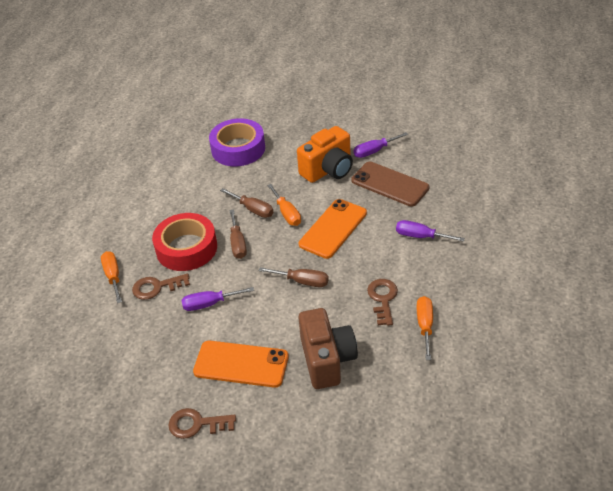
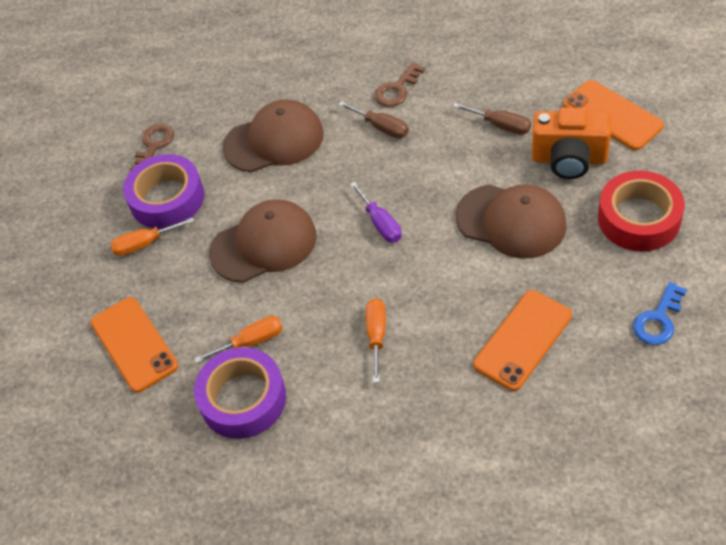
blue key: none = 0 -> [633,282,687,345] = 1
brown camera: [298,308,358,389] = 1 -> none = 0
brown cap: none = 0 -> [209,199,317,283] [223,100,324,172] [456,184,567,259] = 3
brown key: [132,273,190,300] [168,408,236,439] [367,279,398,326] = 3 -> [130,124,174,170] [374,62,425,107] = 2
brown phone: [351,162,430,207] = 1 -> none = 0
brown screwdriver: [220,188,273,218] [229,209,247,259] [259,267,329,287] = 3 -> [338,101,409,138] [453,103,531,135] = 2
orange phone: [193,341,289,388] [299,199,367,259] = 2 -> [91,297,178,393] [473,290,572,391] [563,80,664,150] = 3
purple screwdriver: [182,287,254,311] [354,132,408,158] [396,220,465,242] = 3 -> [350,182,402,243] = 1
purple tape: [209,118,265,166] = 1 -> [123,154,204,229] [194,347,286,439] = 2

